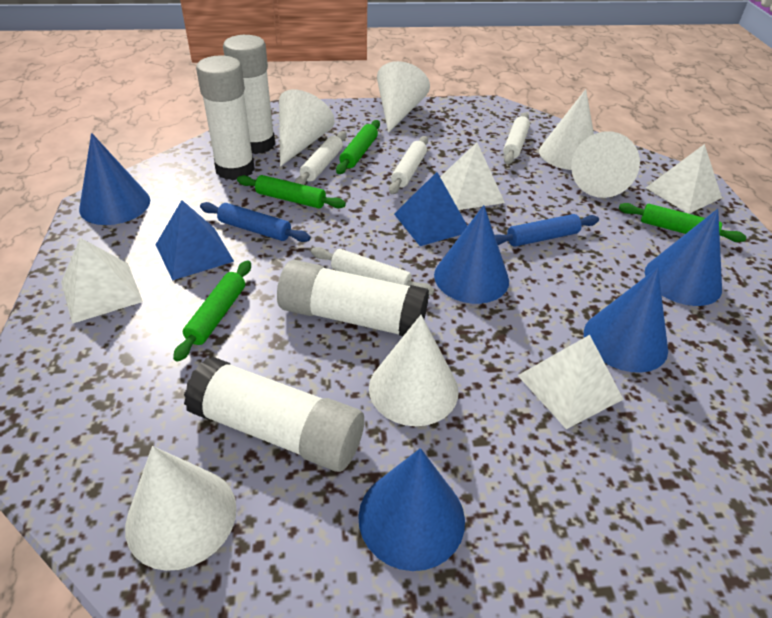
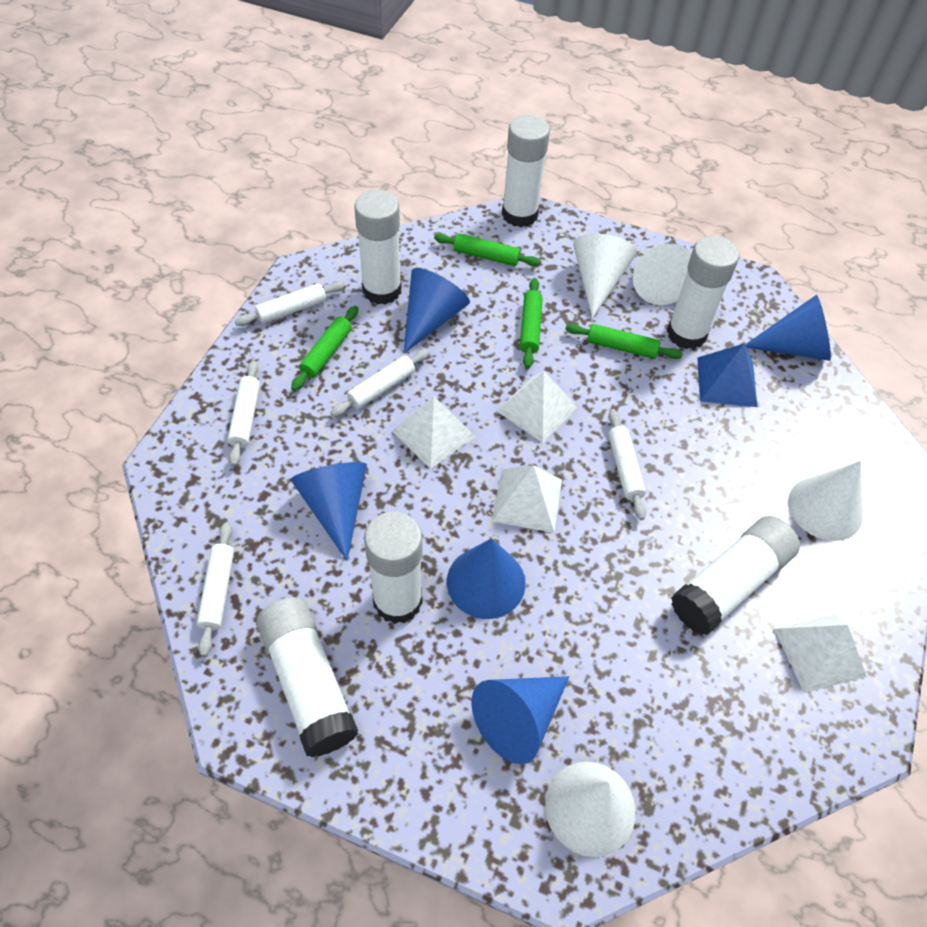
blue pyramid: [156,200,234,281] [394,172,467,246] = 2 -> [697,344,758,407] = 1
blue rolling pin: [200,202,311,242] [495,214,599,247] = 2 -> none = 0
white cone: [125,446,237,571] [279,89,335,167] [369,315,458,426] [377,61,430,133] [539,89,594,170] [571,131,640,198] = 6 -> [545,762,636,857] [573,234,637,318] [633,244,692,305] [788,461,863,541] = 4
white glue stick: [184,357,364,472] [196,56,255,180] [223,35,275,154] [277,260,429,336] = 4 -> [256,597,358,757] [354,190,402,305] [364,511,423,624] [502,115,550,227] [667,235,739,349] [671,516,800,635] = 6
white rolling pin: [295,131,347,185] [311,247,435,295] [389,136,428,194] [503,112,530,165] = 4 -> [197,522,234,656] [227,361,260,466] [235,281,345,326] [331,349,430,417] [608,409,646,520] = 5

